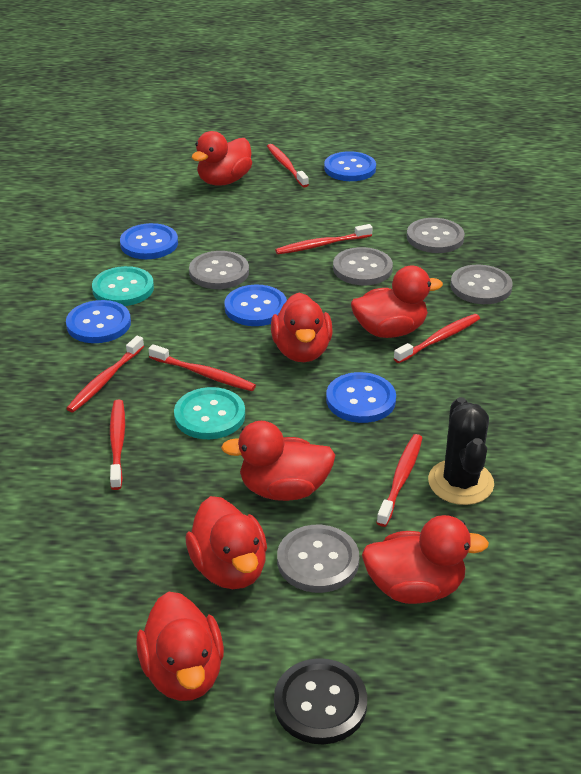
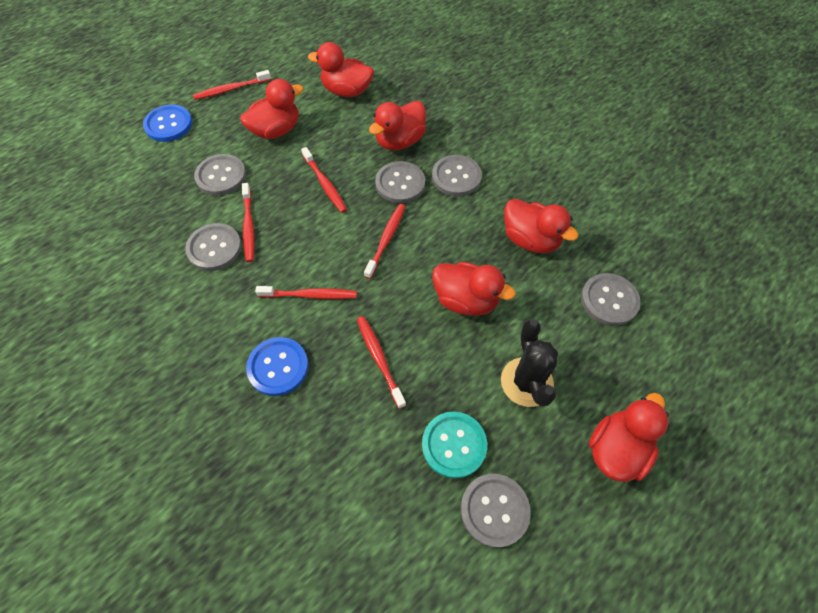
black button: [274,658,367,744] = 1 -> none = 0
blue button: [66,300,131,343] [120,223,178,259] [224,285,287,326] [324,151,376,181] [326,372,396,423] = 5 -> [143,104,192,142] [246,337,309,396] = 2
grey button: [189,251,249,289] [277,525,359,593] [333,247,393,285] [407,218,465,253] [450,265,513,304] = 5 -> [185,223,242,271] [194,154,246,196] [375,161,425,203] [432,155,482,196] [461,474,531,548] [581,273,641,326] = 6
red duck: [136,592,224,701] [186,496,267,589] [191,131,252,186] [221,421,335,501] [271,293,333,362] [351,266,443,338] [362,515,489,604] = 7 -> [240,79,304,139] [308,42,374,97] [369,101,426,150] [432,262,516,316] [504,199,579,253] [589,393,669,482] = 6
red toothbrush: [66,336,144,413] [110,399,125,490] [148,344,256,391] [267,144,309,187] [275,224,372,254] [376,434,422,527] [394,314,480,363] = 7 -> [193,70,271,100] [242,183,255,262] [255,286,357,299] [301,147,347,213] [357,316,406,409] [364,204,405,279] = 6
turquoise button: [92,266,154,306] [174,387,245,439] = 2 -> [422,411,487,479] = 1

